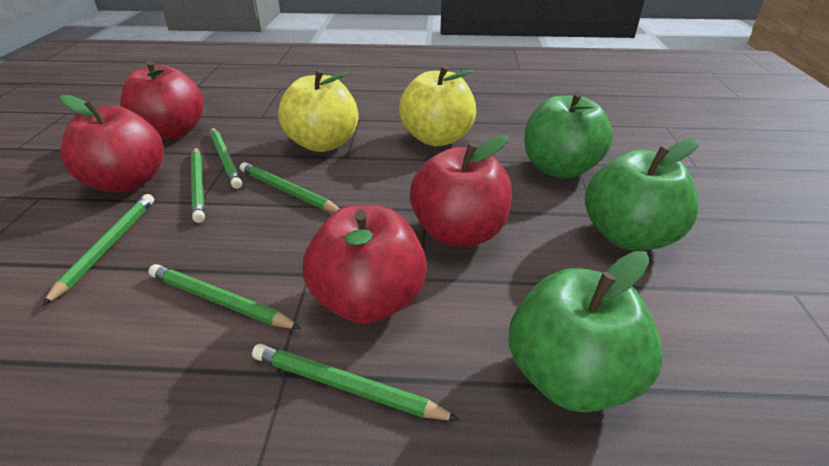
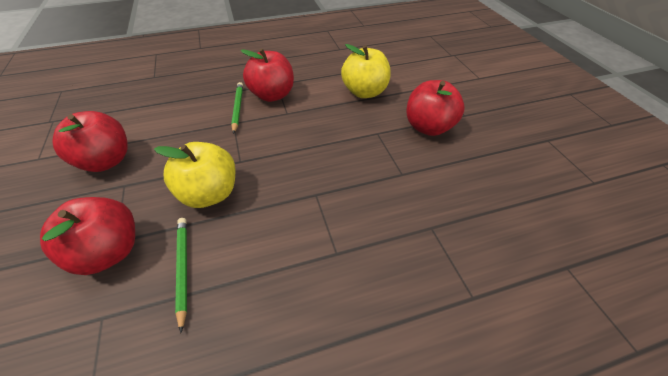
green apple: [508,251,663,412] [524,91,613,179] [585,139,699,250] = 3 -> none = 0
green pencil: [42,194,154,306] [148,264,301,329] [191,147,205,223] [210,128,242,189] [240,162,340,212] [252,344,460,421] = 6 -> [175,218,187,333] [231,82,243,134] = 2

